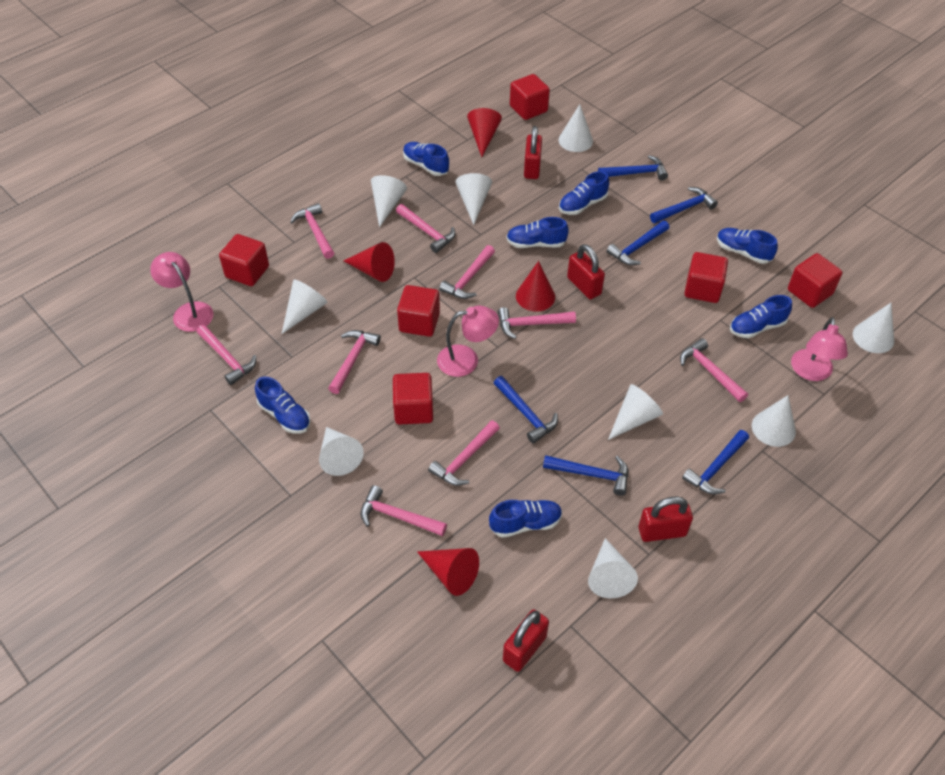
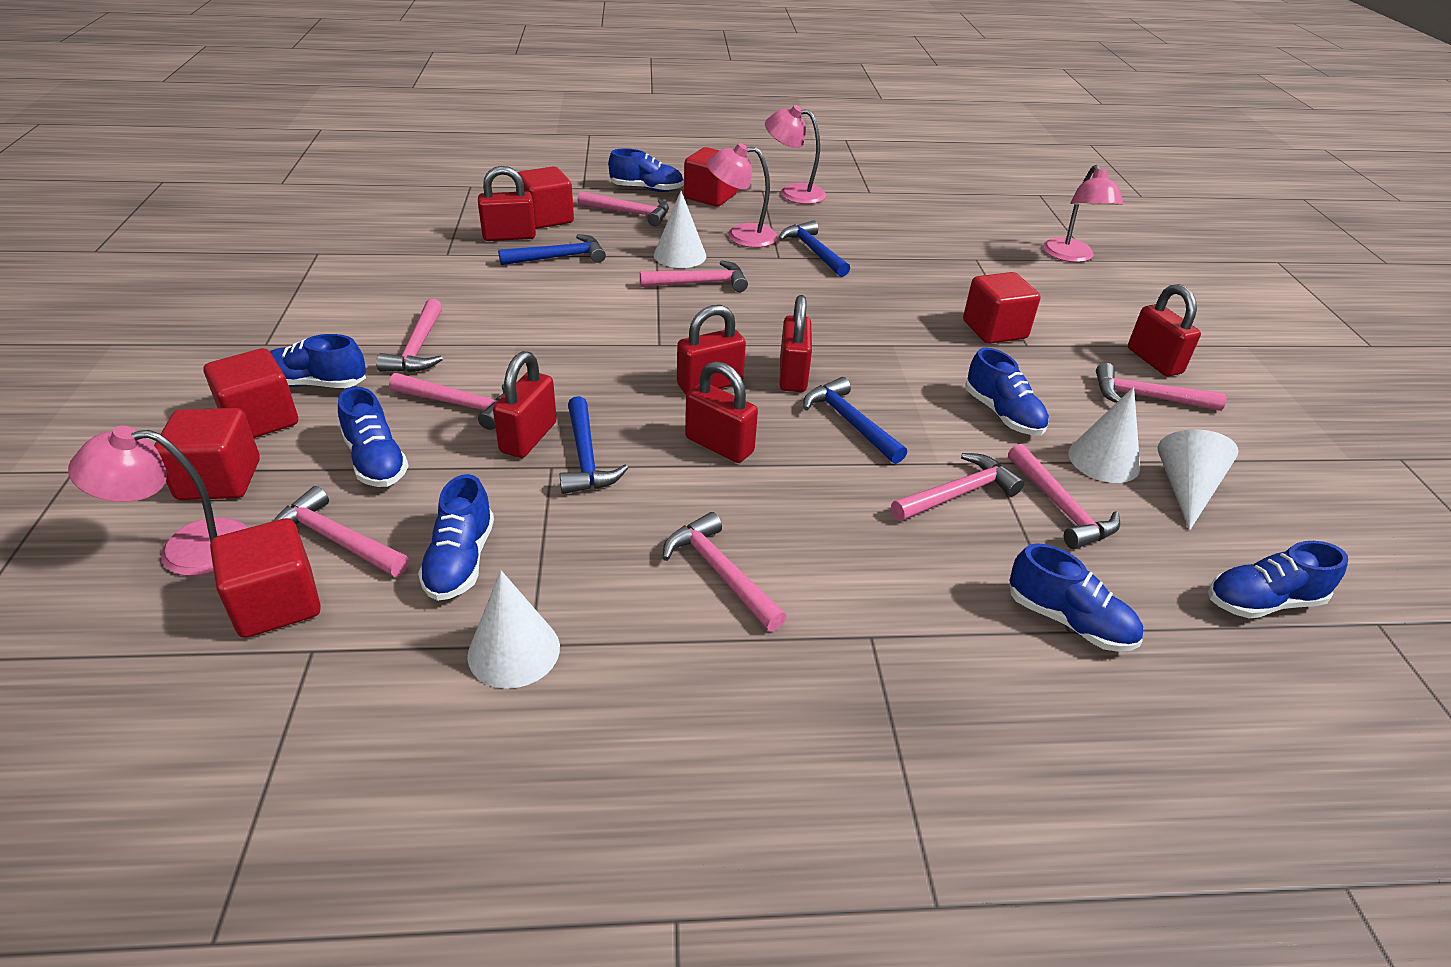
blue hammer: [494,376,558,443] [543,455,628,496] [598,155,668,180] [606,220,669,265] [650,187,718,223] [682,430,749,494] = 6 -> [498,234,606,265] [559,396,628,494] [779,221,850,277] [803,377,907,464] = 4
pink lamp: [150,252,214,332] [437,306,499,377] [791,317,848,381] = 3 -> [68,426,247,576] [707,143,778,248] [765,105,826,204] [1043,165,1123,262] = 4
red cone: [343,242,395,282] [417,548,479,596] [467,108,502,157] [516,261,555,311] = 4 -> none = 0
red padlock: [503,610,549,672] [524,126,542,179] [567,244,605,299] [638,497,693,542] = 4 -> [478,166,536,241] [493,351,557,458] [677,305,746,394] [685,361,758,463] [779,295,812,392] [1128,284,1201,377] = 6
white cone: [282,279,328,334] [319,427,364,476] [371,175,407,228] [456,173,492,225] [558,104,593,152] [588,538,638,598] [608,384,663,440] [752,395,796,447] [853,303,894,353] = 9 -> [467,570,560,689] [654,191,706,268] [1068,387,1140,483] [1157,429,1238,530] = 4

